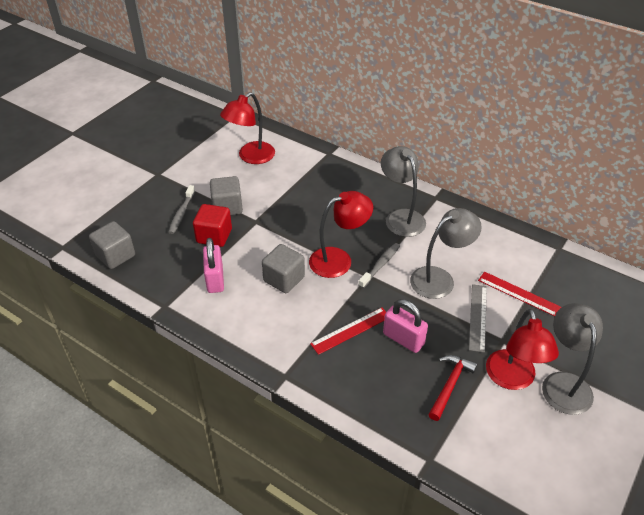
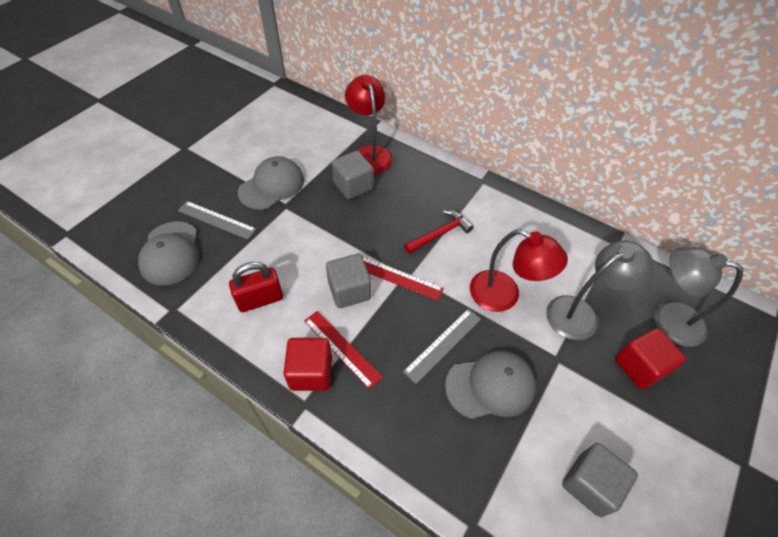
grey cap: none = 0 -> [138,221,200,285] [238,156,304,210] [445,351,536,419] = 3
grey lamp: [381,146,426,237] [410,208,482,299] [542,303,603,415] = 3 -> [546,240,654,340] [654,247,743,347] = 2
grey ruler: [469,284,487,353] = 1 -> [178,201,256,240] [403,309,481,384] = 2
grey toothbrush: [169,185,195,234] [358,243,400,288] = 2 -> none = 0
pink padlock: [203,238,224,293] [383,299,428,353] = 2 -> none = 0
red cube: [193,204,232,247] = 1 -> [283,338,332,391] [615,328,686,389] = 2
red lamp: [220,92,275,164] [309,191,373,278] [486,309,559,390] = 3 -> [345,75,393,173] [470,229,568,312] = 2
red padlock: none = 0 -> [229,262,283,312] = 1

